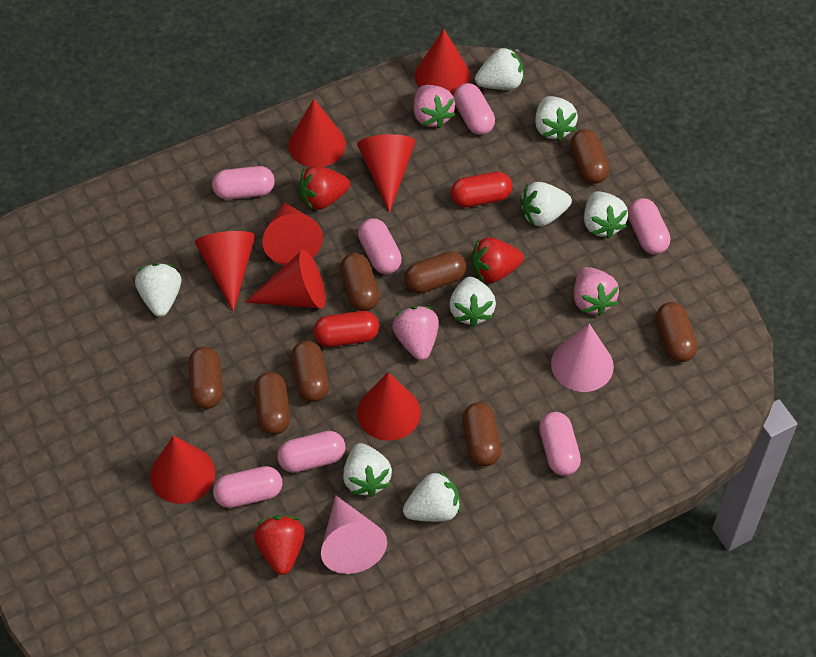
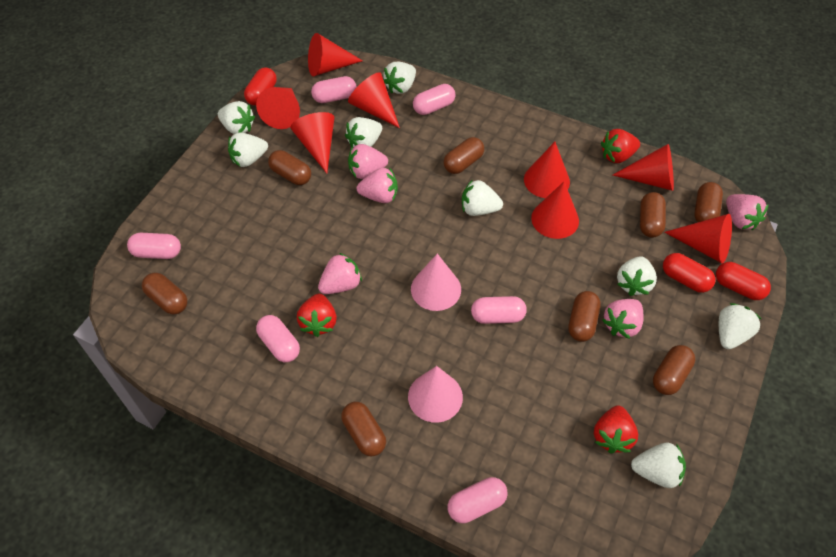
pink capsule: [212,166,275,200] [213,466,282,508] [277,431,346,473] [358,219,402,274] [453,83,495,135] [539,412,581,476] [628,198,670,255] = 7 -> [127,233,181,259] [256,315,300,362] [311,76,357,103] [413,84,455,115] [448,477,507,523] [471,296,527,324] = 6
pink strawberry: [392,306,439,360] [414,85,455,129] [574,267,619,316] = 3 -> [318,253,362,294] [348,144,388,179] [357,167,398,203] [602,299,644,339] [726,194,769,230] = 5
red capsule: [313,311,379,347] [451,171,512,207] = 2 -> [244,67,277,106] [663,253,716,293] [716,262,771,300] = 3

